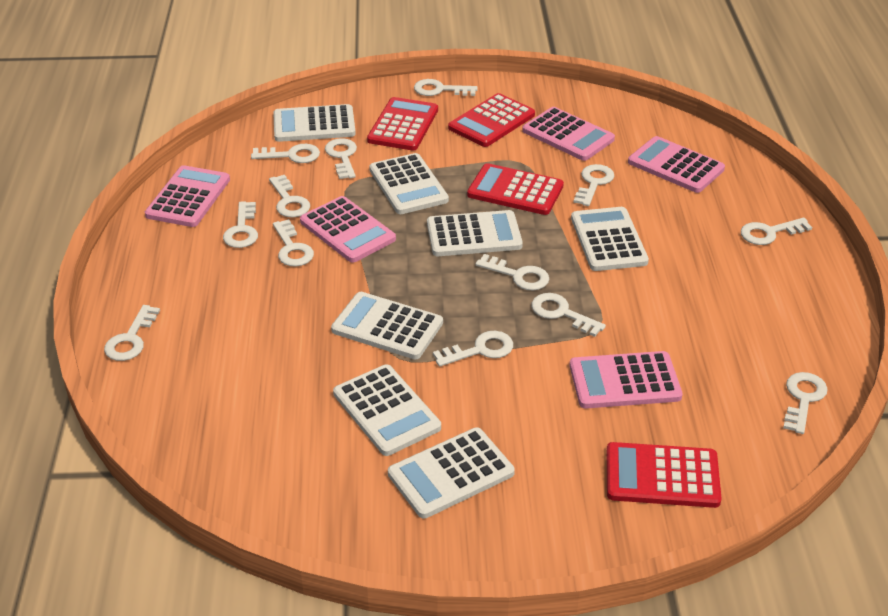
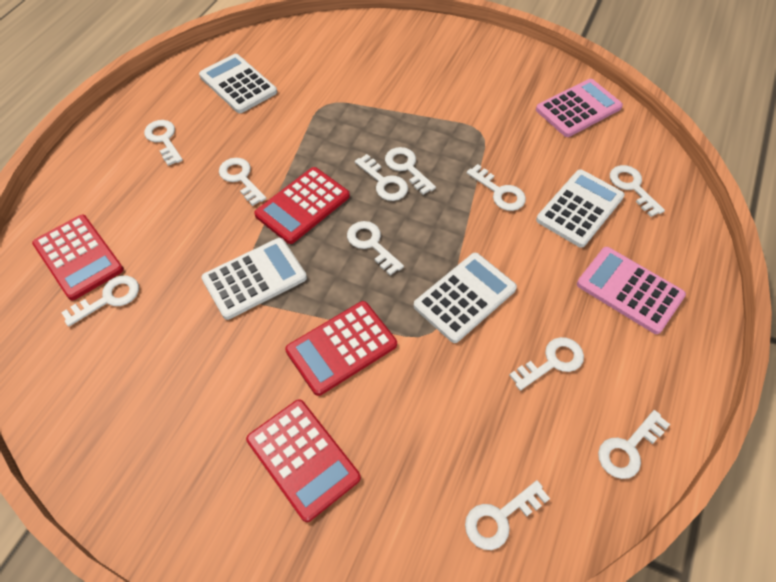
pink calculator: [145,165,230,227] [300,196,396,263] [522,107,615,161] [570,351,683,408] [628,136,725,193] = 5 -> [536,79,623,137] [577,247,686,334] = 2
white calculator: [273,104,356,142] [331,292,443,359] [333,364,441,456] [369,153,449,214] [388,427,515,519] [427,210,523,256] [571,207,649,271] = 7 -> [199,54,277,113] [201,238,307,320] [414,253,517,343] [536,169,625,248] = 4
white key: [104,305,160,361] [223,201,258,248] [251,144,320,163] [269,175,310,217] [273,219,314,266] [325,138,357,179] [414,79,478,96] [433,331,513,367] [475,254,549,290] [531,293,606,337] [573,164,614,206] [741,218,812,245] [783,372,828,434] = 13 -> [61,275,139,327] [144,120,183,166] [219,158,267,206] [347,221,404,275] [355,154,408,201] [385,147,436,195] [465,480,550,550] [467,164,526,211] [509,337,584,391] [598,410,670,479] [610,165,665,217] = 11

